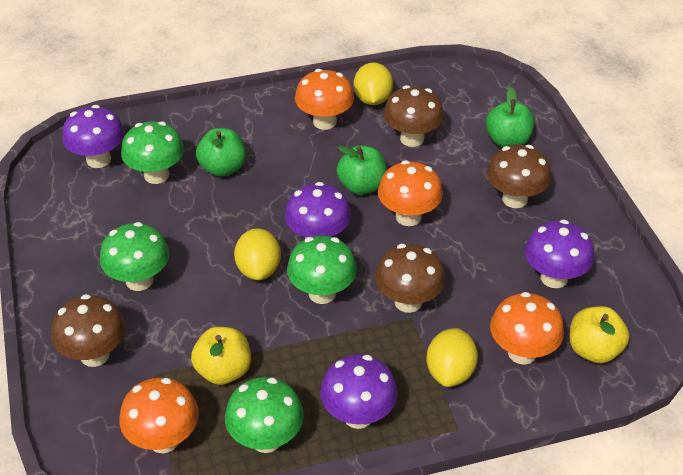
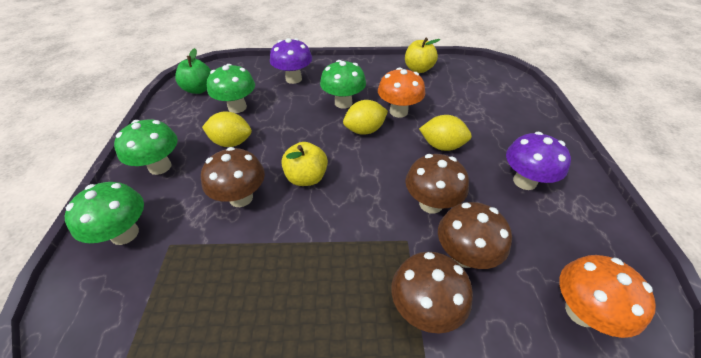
green apple: [196,128,246,177] [336,145,387,195] [486,87,535,147] = 3 -> [175,48,211,94] = 1
orange mushroom: [119,378,199,453] [295,69,354,130] [378,160,443,226] [490,292,564,365] = 4 -> [378,67,425,118] [560,255,656,338] = 2
purple mushroom: [62,105,125,168] [285,182,351,239] [320,354,398,429] [525,220,594,288] = 4 -> [270,38,312,84] [506,132,571,190] = 2

